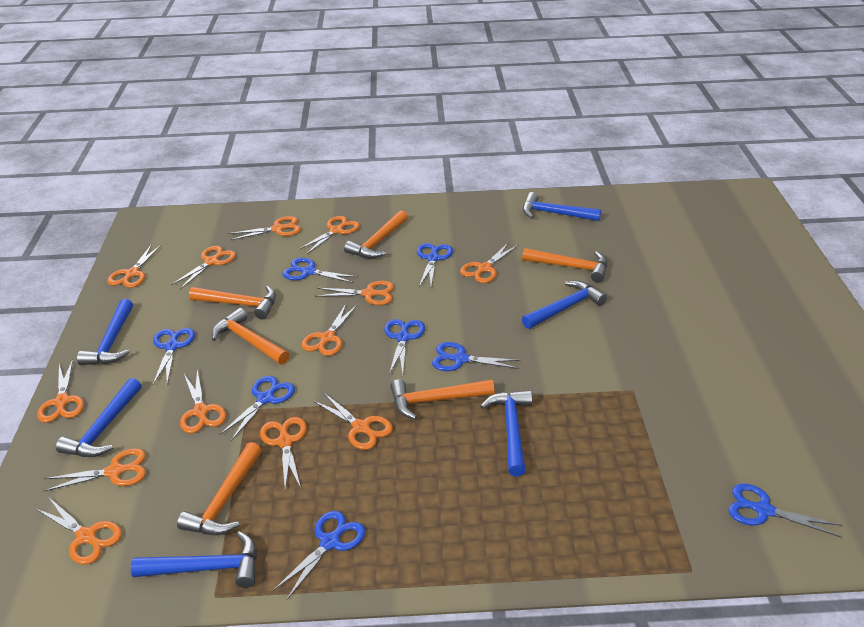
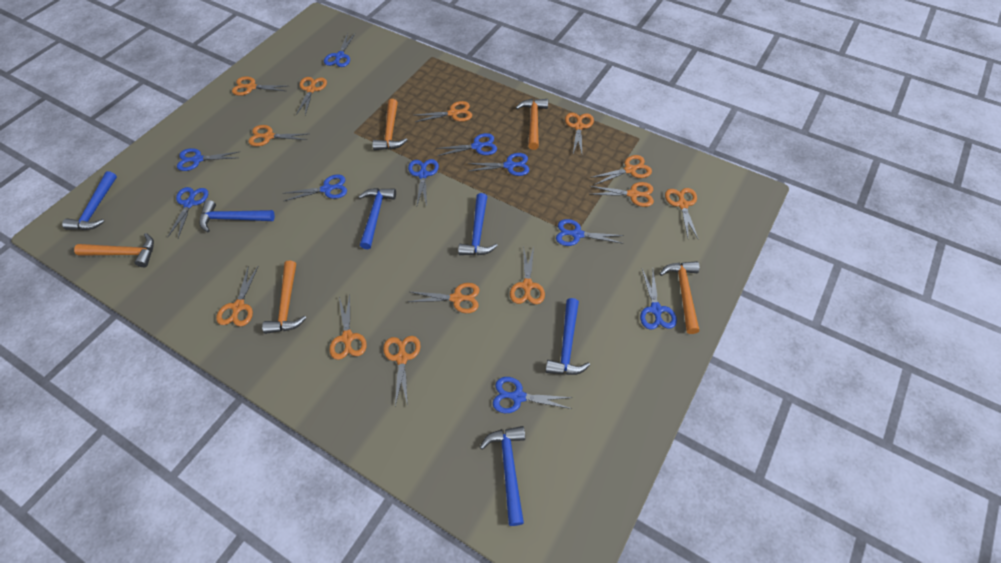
blue scissors: [153,328,195,385] [219,376,295,441] [273,511,366,599] [282,258,359,283] [384,319,425,375] [417,243,453,286] [432,342,521,371] [728,484,842,538] = 8 -> [168,187,208,238] [177,148,238,171] [284,174,347,201] [324,33,355,67] [408,159,439,206] [436,133,497,156] [467,153,529,176] [493,377,573,413] [556,219,624,246] [640,269,677,330] = 10
orange hammer: [177,442,262,535] [189,286,276,319] [212,308,290,365] [344,211,408,259] [390,379,495,420] [522,248,607,282] = 6 -> [74,233,154,267] [262,261,306,334] [373,99,407,150] [516,99,548,150] [659,261,700,334] = 5

